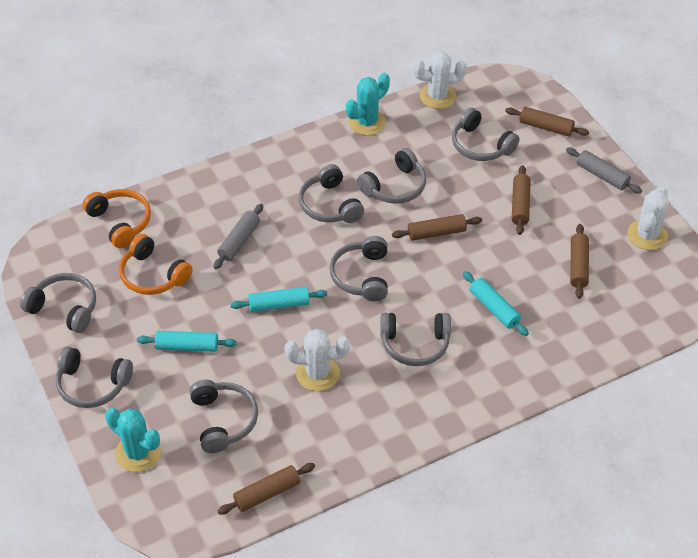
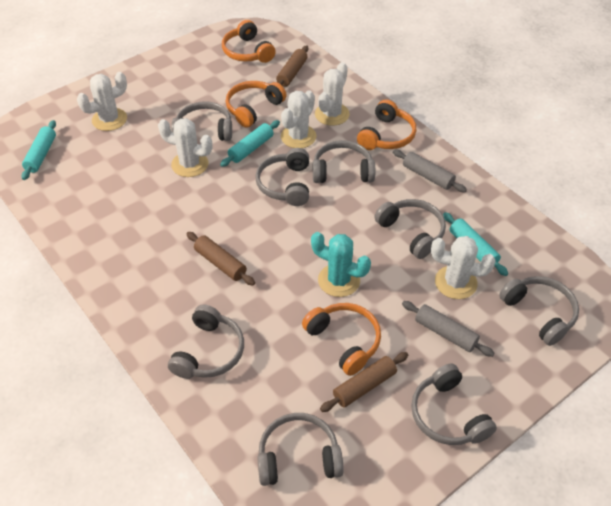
brown rolling pin: [218,463,315,515] [392,214,482,241] [505,107,589,136] [512,165,531,235] [570,224,589,299] = 5 -> [186,232,255,286] [276,45,308,87] [320,352,408,412] = 3
orange headphones: [83,189,151,248] [119,234,193,295] = 2 -> [222,20,276,63] [226,81,287,128] [302,303,381,376] [357,99,416,150] = 4
turquoise cactus: [105,408,161,472] [346,73,390,135] = 2 -> [311,232,371,297] = 1
white cactus: [285,329,350,391] [413,51,467,109] [627,186,669,250] = 3 -> [77,72,127,131] [158,118,213,177] [281,90,317,148] [315,62,350,126] [431,236,496,299] = 5

